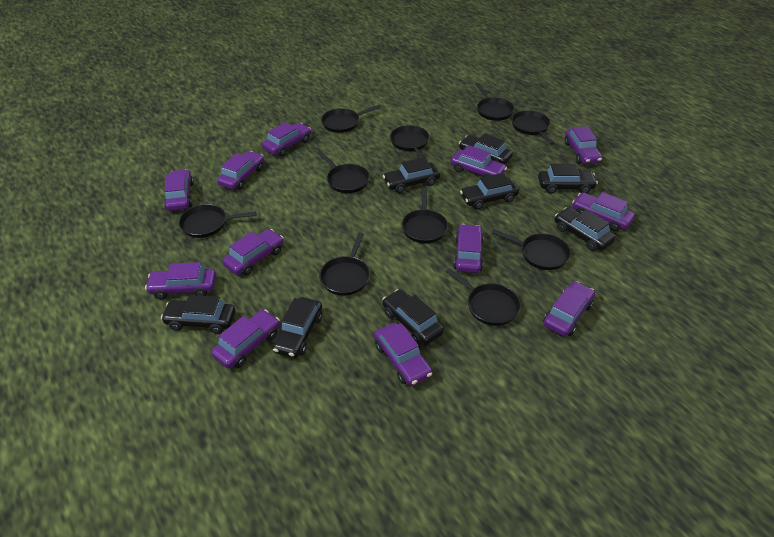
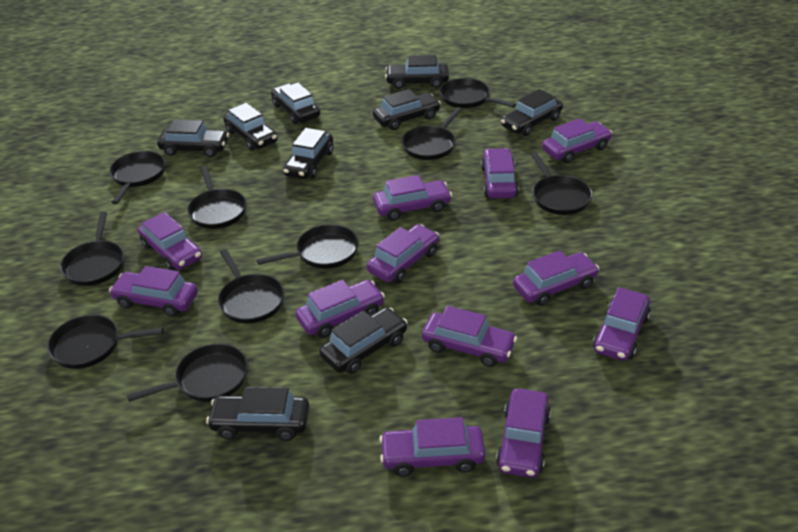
black car: [161,295,235,334] [272,297,322,358] [382,289,444,345] [383,157,440,193] [459,133,513,164] [460,173,519,209] [538,164,598,194] [555,207,616,251] = 8 -> [157,120,229,157] [206,387,310,441] [223,103,278,151] [271,82,320,124] [283,128,333,179] [319,307,408,374] [373,89,441,130] [385,55,449,89] [501,89,563,136] = 9

